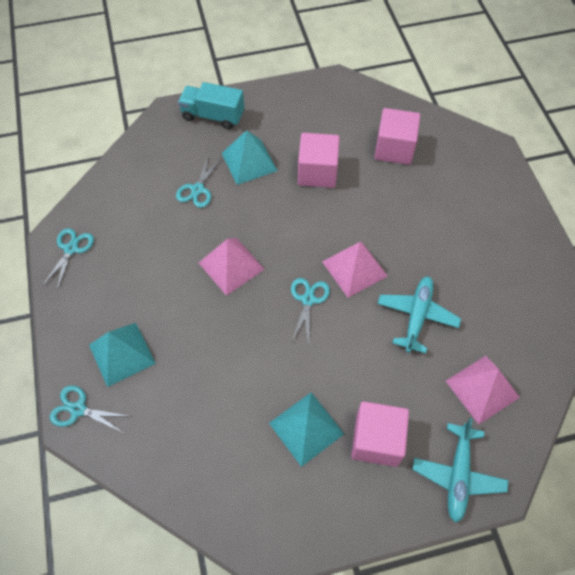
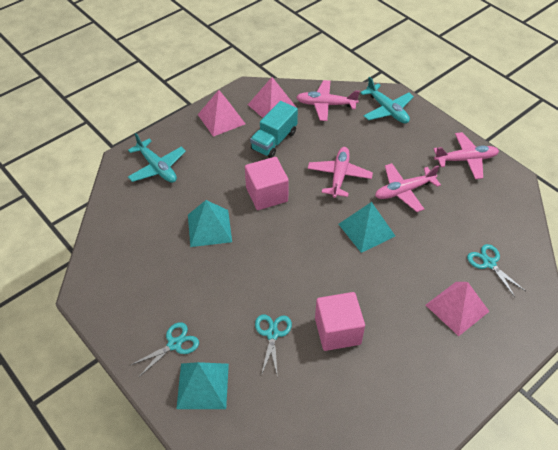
pink cube: [298,133,340,188] [351,401,409,467] [375,108,420,165] = 3 -> [245,157,289,210] [315,292,365,351] = 2
pink plane: none = 0 -> [296,80,360,121] [308,147,373,198] [375,163,441,212] [434,132,499,179] = 4
turquoise scissors: [42,228,94,290] [50,386,128,433] [176,154,222,208] [291,278,330,346] = 4 -> [131,322,199,378] [255,314,292,378] [467,244,525,297] = 3

